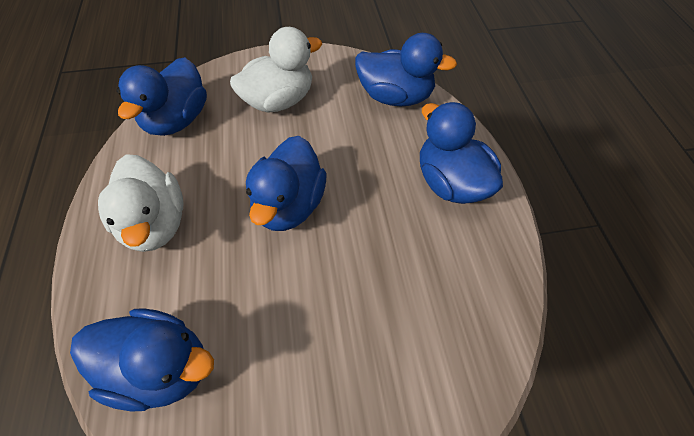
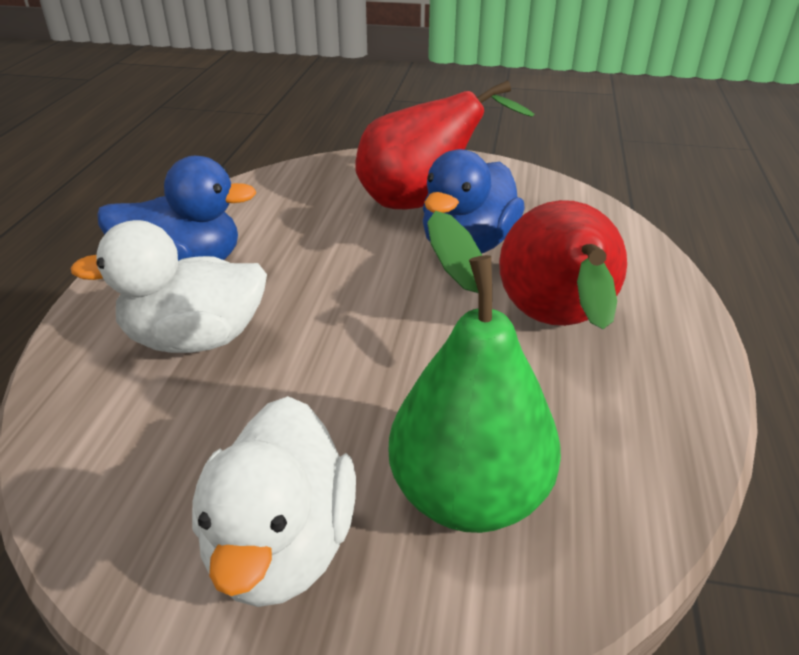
blue duck: [70,308,214,412] [117,57,207,136] [246,136,326,231] [355,33,457,106] [420,102,503,204] = 5 -> [97,156,257,261] [423,149,525,254] = 2
green pear: none = 0 -> [389,211,561,533] = 1
red pear: none = 0 -> [356,80,534,209] [499,200,627,330] = 2

